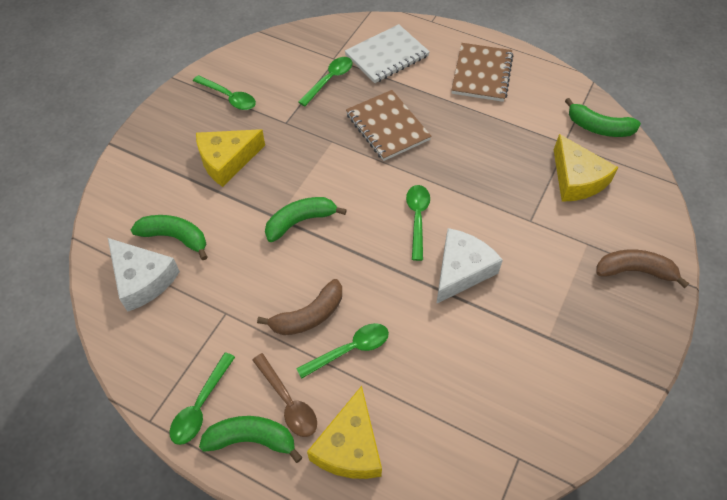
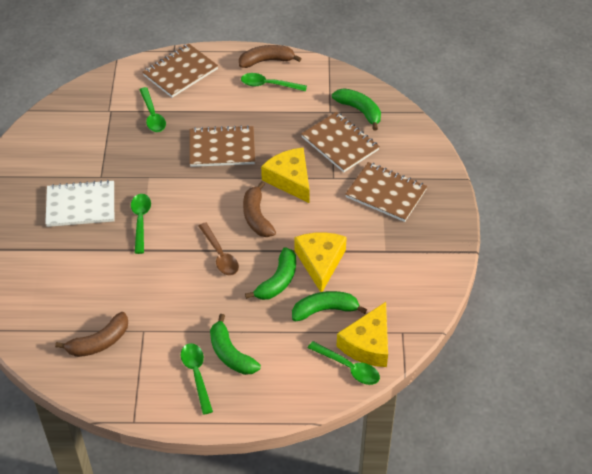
brown banana: [257,279,342,335] [596,249,689,288] = 2 -> [55,312,128,357] [239,45,301,68] [243,181,276,237] = 3
brown notebook: [346,90,431,161] [452,43,513,102] = 2 -> [142,44,218,98] [190,125,255,167] [301,112,380,172] [345,162,427,222] = 4
white cheese: [108,238,180,312] [436,228,503,304] = 2 -> none = 0

